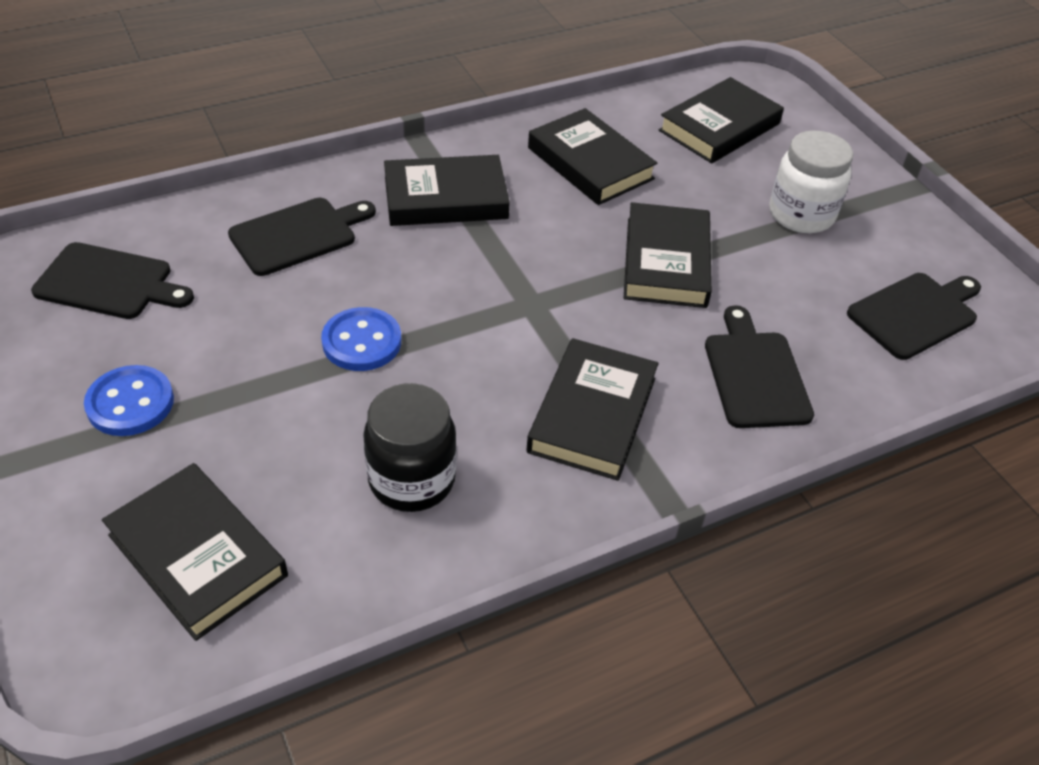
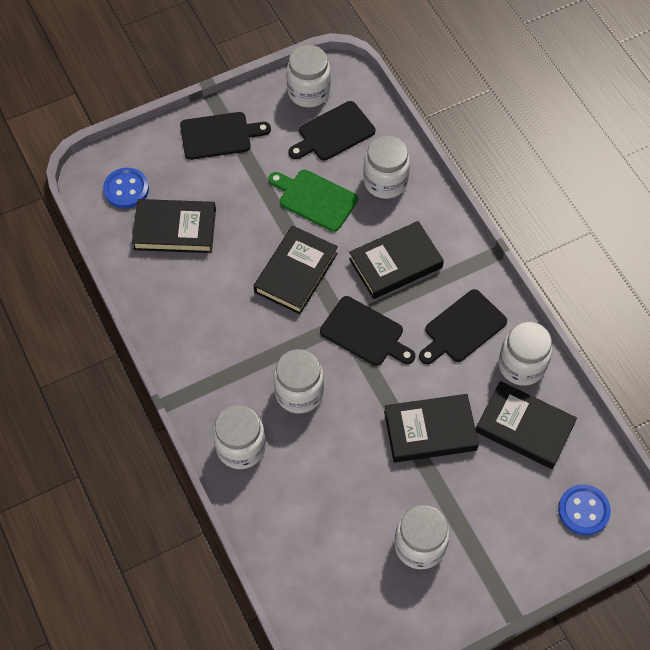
black book: [102,463,288,641] [384,155,510,226] [526,338,659,481] [528,108,657,205] [624,202,712,308] [659,77,784,164] = 6 -> [132,199,216,253] [254,226,338,314] [349,221,444,299] [384,394,479,463] [476,381,577,469] = 5
black jar: [363,383,457,512] = 1 -> none = 0
green cutting board: none = 0 -> [268,170,358,232] = 1
white jar: [769,130,853,233] = 1 -> [213,405,266,469] [274,349,324,413] [287,45,331,107] [363,135,410,199] [394,505,450,569] [499,321,552,386] = 6

